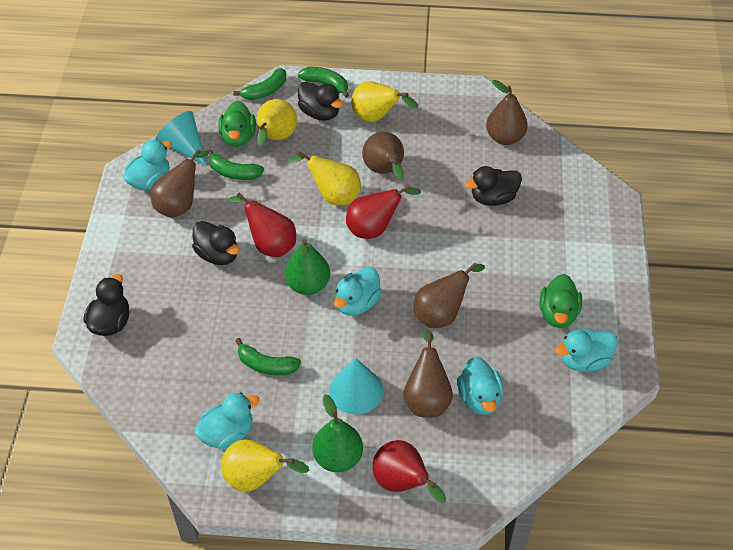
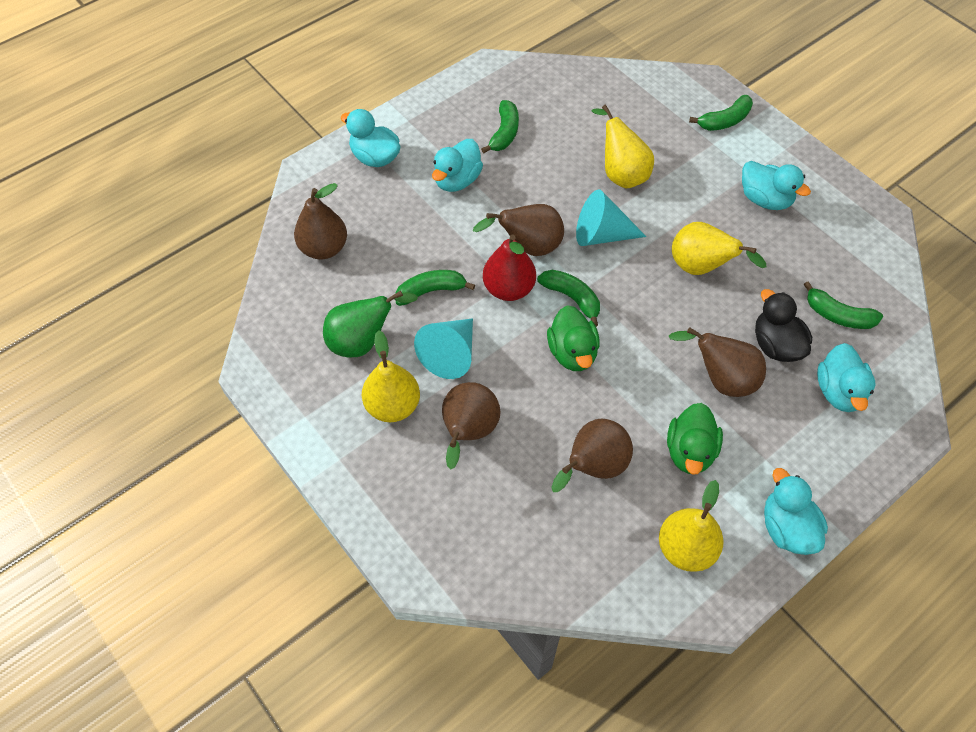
black duck: [83,274,129,336] [192,221,240,265] [298,82,343,121] [465,166,522,206] = 4 -> [755,289,812,362] = 1
green banana: [208,149,264,180] [233,68,286,100] [235,338,301,375] [298,67,349,98] = 4 -> [395,270,475,306] [481,100,519,153] [537,270,600,327] [689,95,753,131] [804,281,883,329] = 5
green pear: [285,239,330,295] [312,394,363,472] = 2 -> [323,291,418,357] = 1
red pear: [228,193,296,257] [346,185,421,239] [373,440,446,503] = 3 -> [483,234,536,301] = 1

